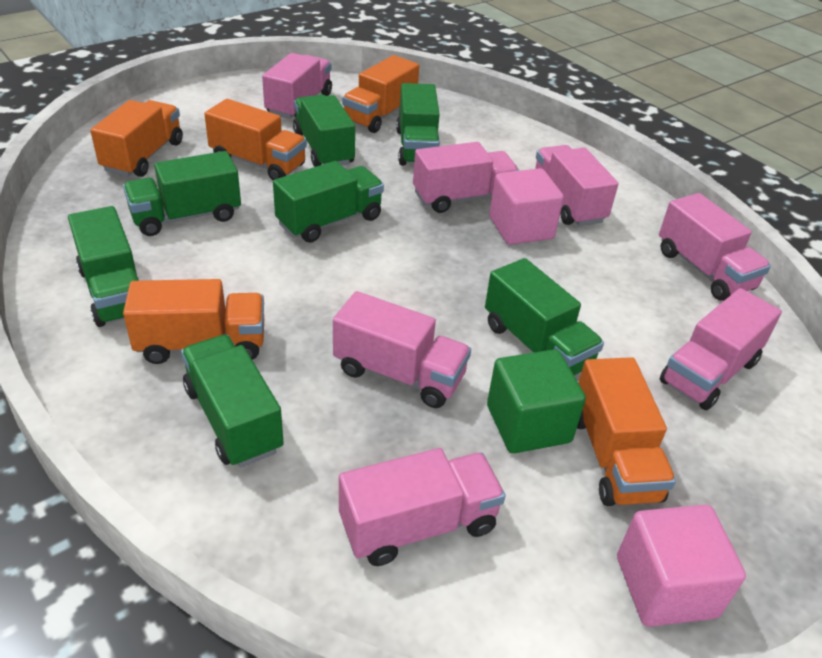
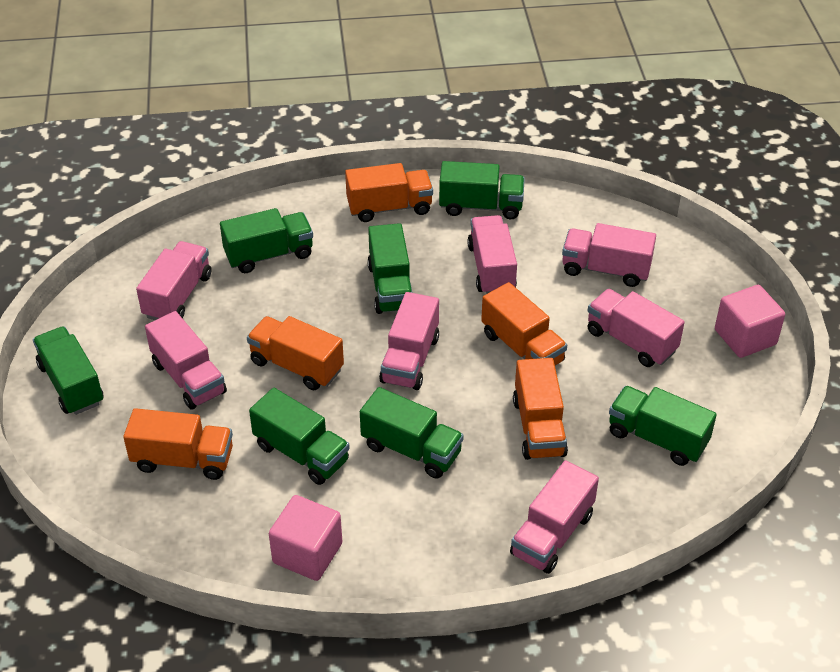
green cube: [487,349,586,453] = 1 -> none = 0

